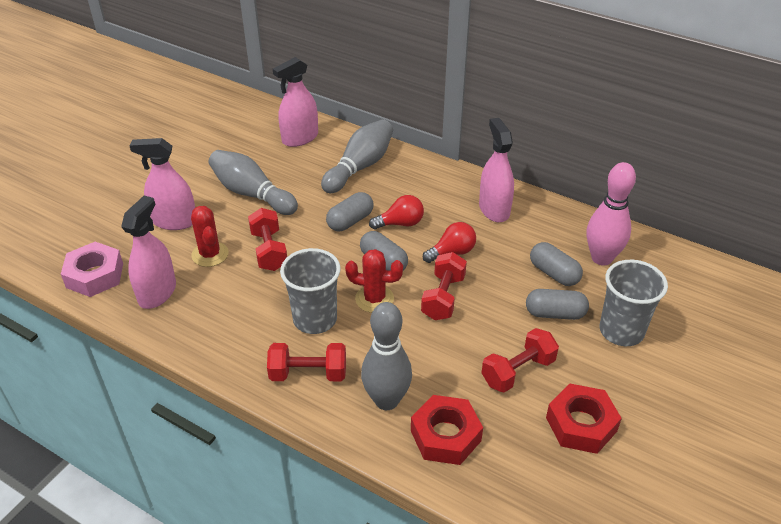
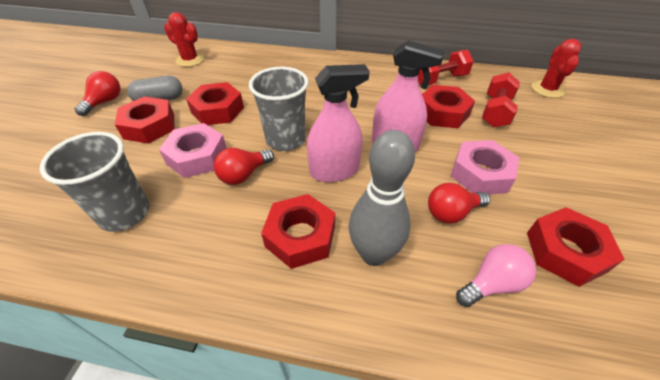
grey bowling pin: [208,150,298,215] [321,119,393,193] [361,302,412,410] = 3 -> [349,130,415,266] = 1
grey capsule: [326,192,373,231] [360,231,408,271] [526,289,589,320] [530,242,583,286] = 4 -> [127,75,182,101] = 1
pink bowling pin: [587,162,636,266] = 1 -> none = 0
pink light bulb: none = 0 -> [456,244,536,307] = 1
pink nut: [61,242,123,297] = 1 -> [159,123,227,178] [451,140,519,195] = 2
pink spray bottle: [121,196,176,309] [129,138,195,230] [273,57,318,147] [479,118,514,222] = 4 -> [307,64,369,182] [372,40,445,152] = 2
red dumbbell: [248,208,287,271] [267,343,346,381] [421,252,467,320] [482,328,559,393] = 4 -> [418,50,474,85] [482,72,520,127] = 2
red light bulb: [369,195,424,230] [423,222,476,263] = 2 -> [75,71,120,116] [214,148,274,185] [428,183,490,224] = 3
red nut: [411,395,483,465] [546,384,622,454] = 2 -> [115,97,174,144] [186,82,244,125] [261,194,335,269] [422,85,475,128] [527,207,625,287] = 5

